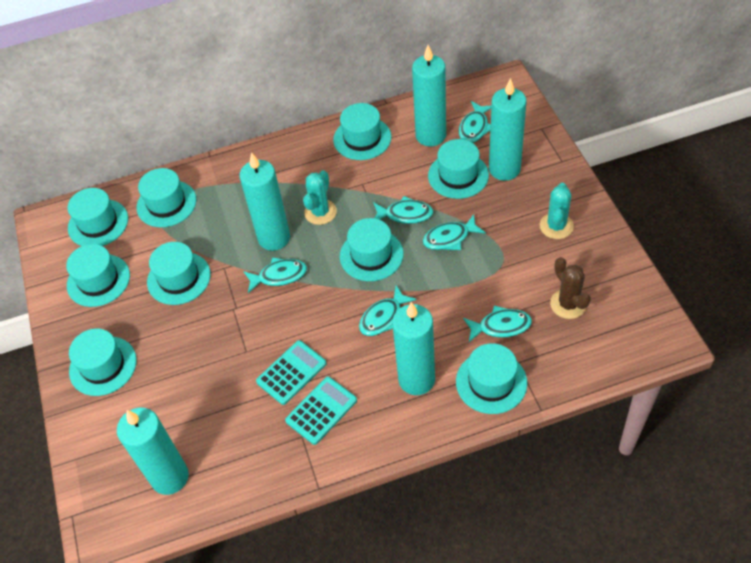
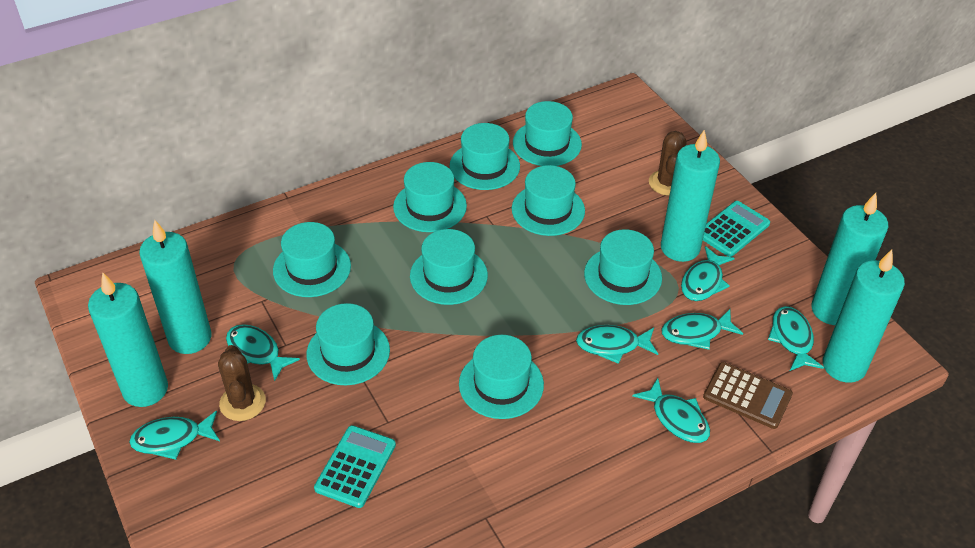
brown cactus: [550,257,591,319] = 1 -> [218,345,266,421] [649,131,687,196] = 2
brown calculator: none = 0 -> [703,362,793,429] = 1
turquoise cactus: [303,170,337,225] [540,183,574,239] = 2 -> none = 0
turquoise fish: [243,257,307,293] [359,285,417,336] [373,196,433,224] [423,214,486,250] [459,101,491,143] [463,306,532,342] = 6 -> [129,411,220,460] [226,324,300,381] [576,325,658,364] [632,378,710,443] [661,309,743,350] [681,246,735,301] [768,306,824,371] = 7

